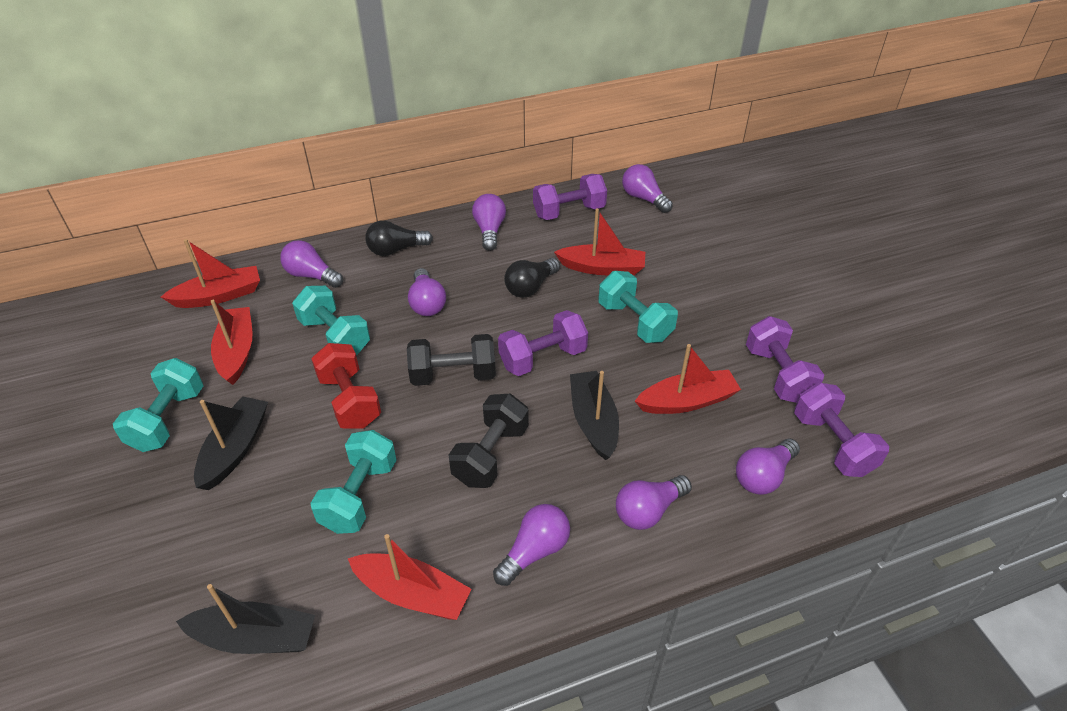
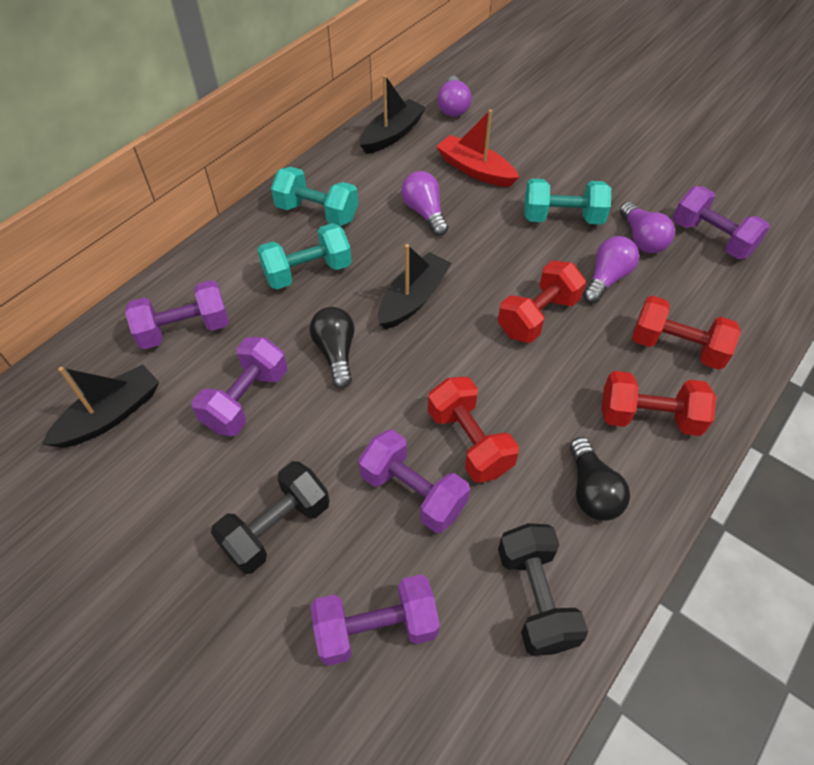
purple dumbbell: [498,310,588,376] [533,174,607,220] [746,316,824,403] [794,382,889,477] = 4 -> [125,280,229,349] [192,337,287,436] [311,575,440,666] [358,429,470,533] [673,186,770,259] = 5
purple light bulb: [280,240,343,288] [408,268,446,316] [472,194,506,251] [493,504,570,586] [616,475,692,530] [622,164,673,213] [736,439,800,495] = 7 -> [401,171,449,236] [437,76,471,117] [583,236,639,303] [620,202,675,253] = 4
red boat: [161,239,260,308] [210,300,253,385] [348,534,472,620] [554,208,645,276] [635,344,741,414] = 5 -> [436,109,519,187] = 1
red dumbbell: [311,343,381,429] = 1 -> [428,377,519,483] [498,260,586,343] [601,371,716,436] [632,296,741,370] = 4
turquoise dumbbell: [113,358,203,452] [292,286,370,355] [310,430,397,534] [598,271,678,343] = 4 -> [257,223,352,290] [271,167,358,226] [524,179,611,224] = 3

